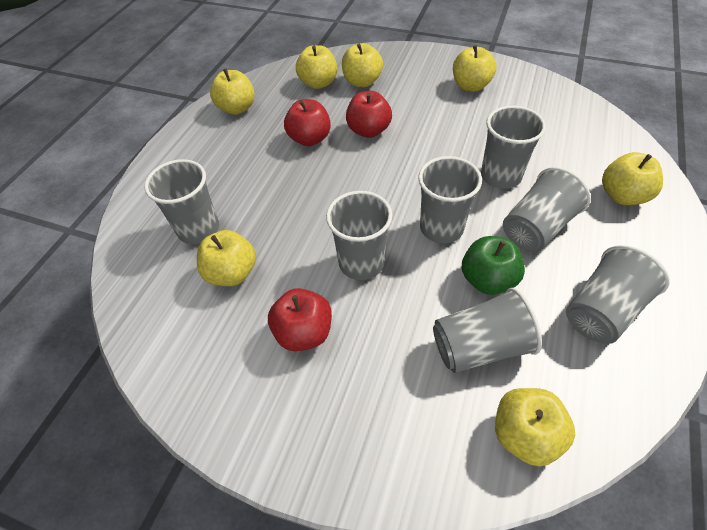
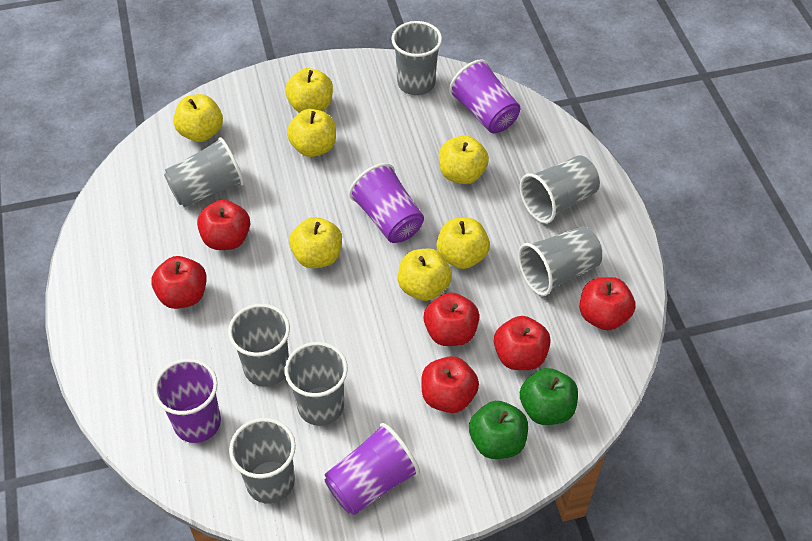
green apple: [462,236,525,295] = 1 -> [469,401,528,459] [520,368,578,425] = 2
purple cup: none = 0 -> [153,359,221,443] [325,423,420,515] [349,163,424,243] [449,59,520,133] = 4
red apple: [268,288,332,351] [284,99,331,146] [346,91,392,138] = 3 -> [151,256,207,309] [197,200,250,250] [421,356,479,413] [424,292,479,346] [494,316,551,370] [580,277,635,330] = 6

